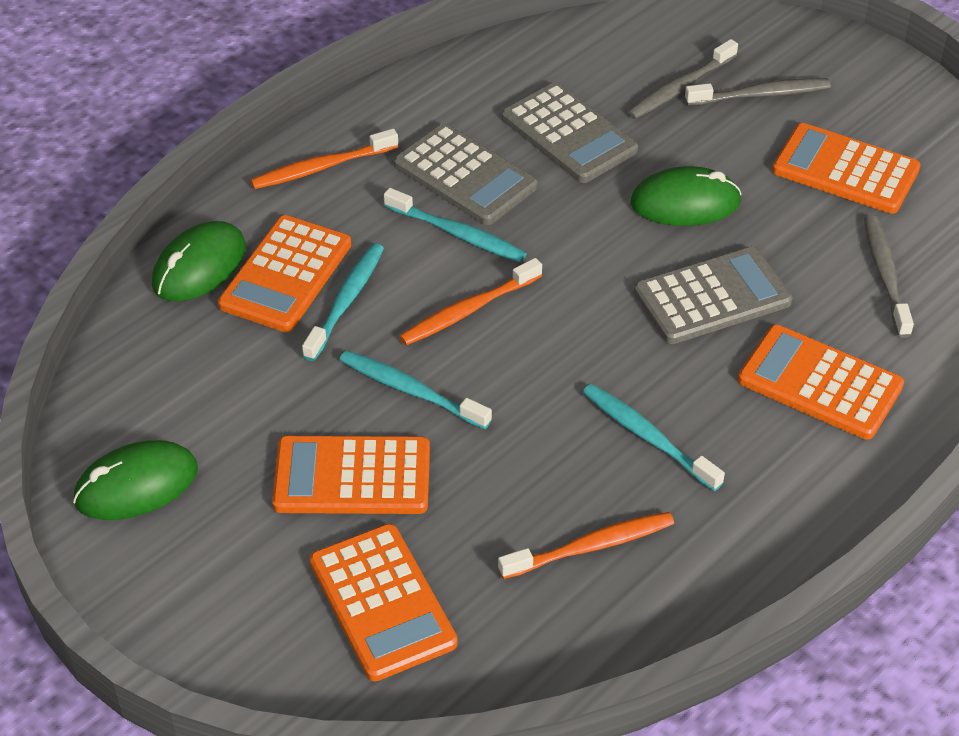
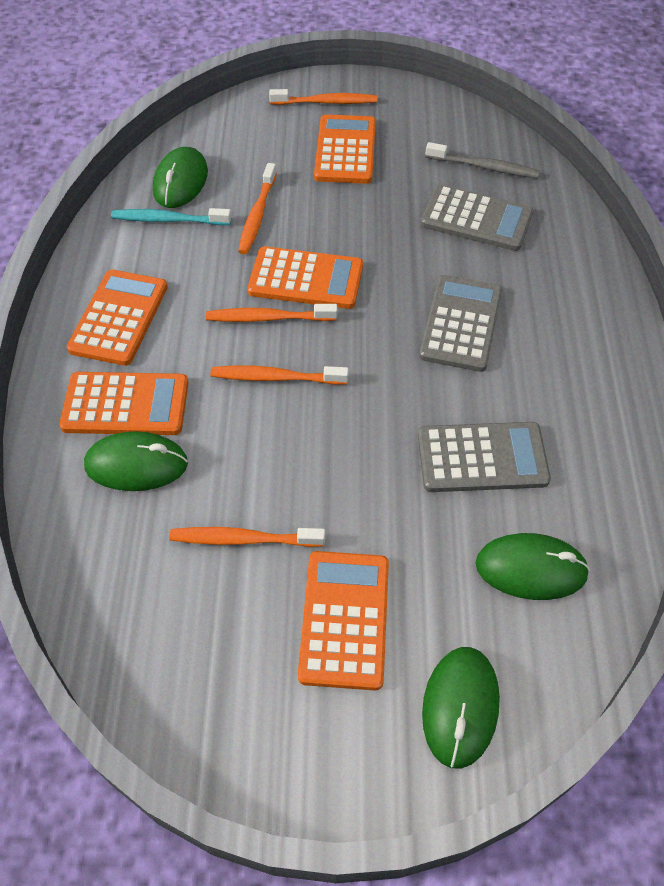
green mouse: [73,440,198,520] [152,221,246,302] [630,166,742,226] = 3 -> [84,431,188,491] [153,147,208,208] [422,647,500,769] [476,533,590,600] = 4
grey toothbrush: [627,39,738,119] [685,78,831,105] [864,215,914,338] = 3 -> [426,142,539,178] = 1
orange toothbrush: [251,129,398,189] [399,258,542,345] [498,512,674,579] = 3 -> [169,527,325,547] [206,304,337,322] [210,366,349,385] [238,163,277,254] [269,89,377,105] = 5
turquoise toothbrush: [302,243,384,361] [339,350,492,429] [384,188,527,262] [583,384,725,491] = 4 -> [111,208,231,225] = 1

